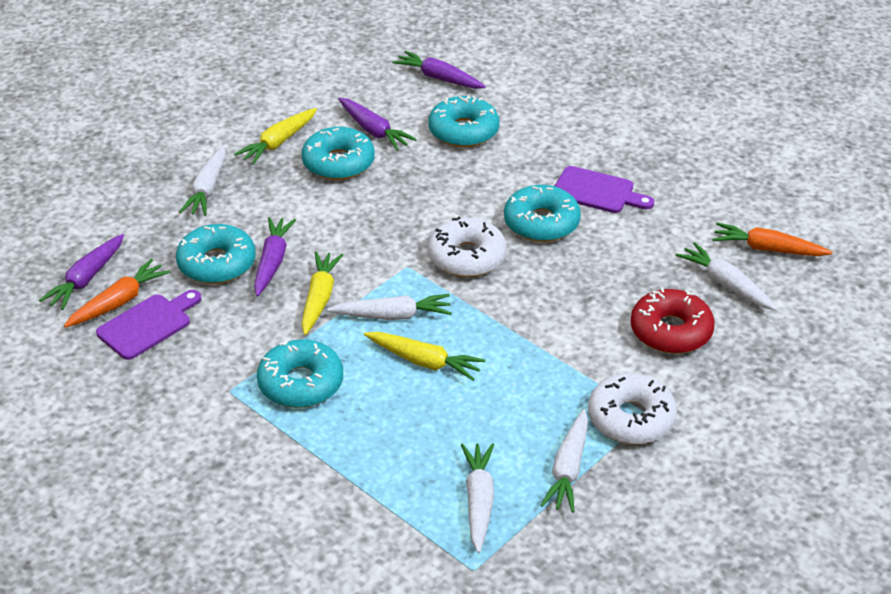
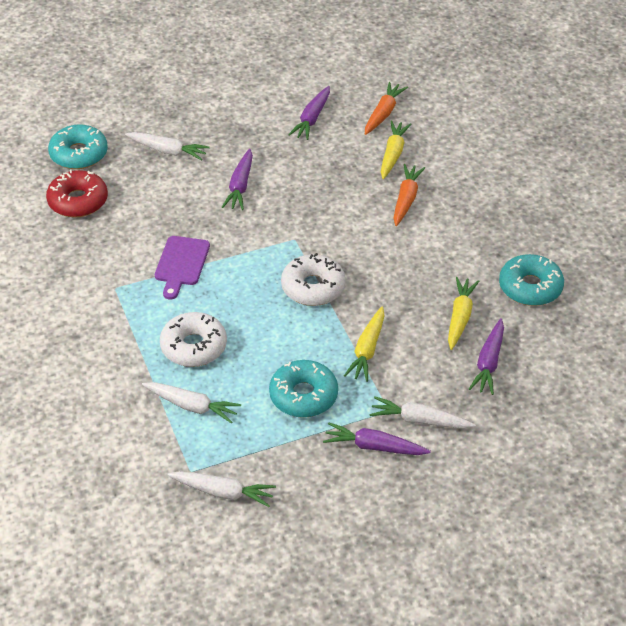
purple cutting board: [96,290,201,360] [555,166,654,213] = 2 -> [155,236,210,299] = 1
turquoise donut: [176,224,256,284] [257,339,343,408] [301,127,375,180] [429,95,500,147] [504,185,581,242] = 5 -> [48,124,108,169] [269,360,338,418] [499,254,564,306] = 3
white carrot: [179,145,226,216] [327,294,452,320] [461,443,494,553] [540,409,588,513] [676,242,777,310] = 5 -> [125,132,210,161] [142,382,241,423] [168,471,276,507] [370,396,476,429] = 4

